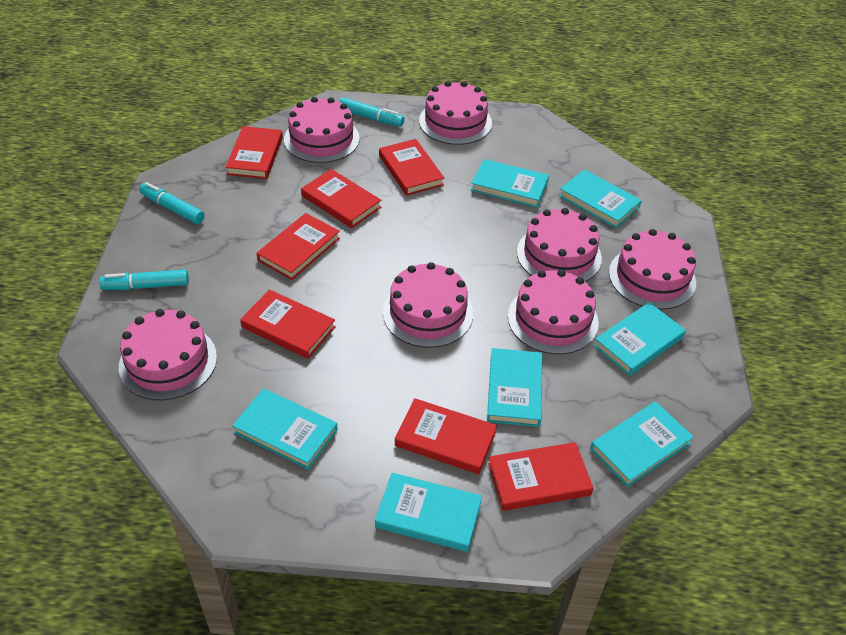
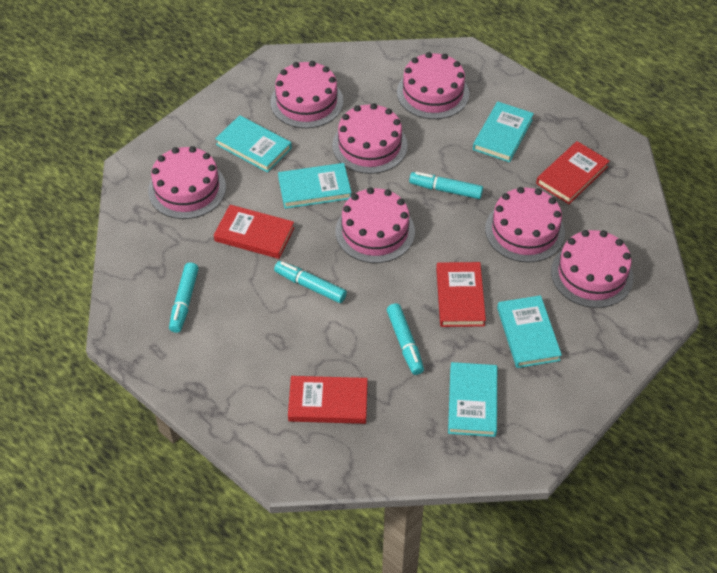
red book: [225,126,283,179] [240,289,336,359] [256,213,340,280] [301,169,381,228] [379,139,444,196] [395,398,497,474] [488,442,594,511] = 7 -> [214,205,294,259] [288,376,368,424] [436,262,486,327] [536,141,609,204] = 4
turquoise book: [232,388,338,470] [375,473,482,552] [471,159,549,207] [487,348,542,427] [559,169,642,228] [590,401,694,487] [593,302,686,376] = 7 -> [215,115,292,173] [278,163,352,209] [448,362,497,437] [473,102,534,162] [497,295,562,368] = 5
turquoise marker: [99,270,189,290] [139,182,205,224] [339,97,404,127] = 3 -> [169,262,199,333] [274,261,347,303] [387,303,424,375] [409,172,483,199] = 4

